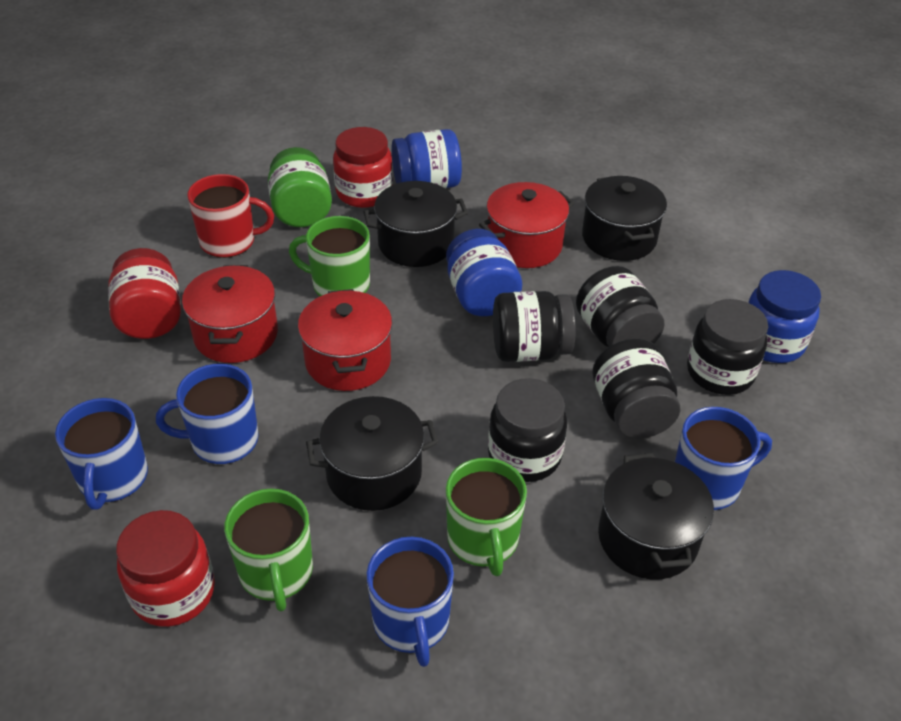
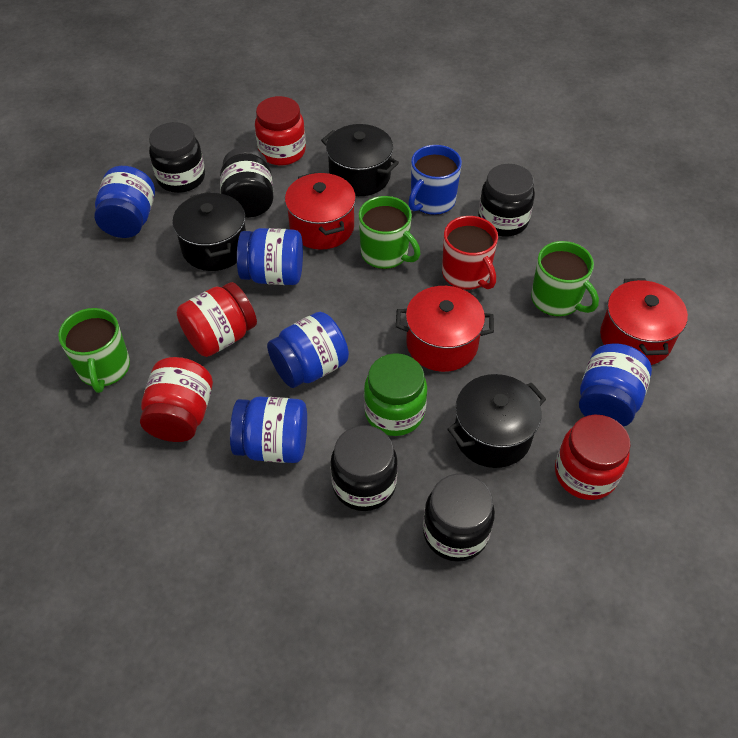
black pot: [306,396,438,511] [364,181,468,267] [582,176,667,261] [598,453,714,580] = 4 -> [172,192,246,271] [321,124,399,196] [447,374,546,468] = 3
blue jar: [391,129,462,188] [446,229,522,316] [748,270,821,363] = 3 -> [94,166,155,238] [230,397,307,463] [237,228,303,285] [267,312,349,388] [579,343,652,427] = 5
blue mug: [55,398,148,510] [156,364,259,464] [367,537,454,667] [675,407,772,510] = 4 -> [408,145,462,215] = 1
red jar: [108,248,181,339] [116,510,215,627] [333,127,393,208] = 3 -> [140,357,213,442] [177,282,257,357] [255,96,306,165] [555,415,631,500] = 4

